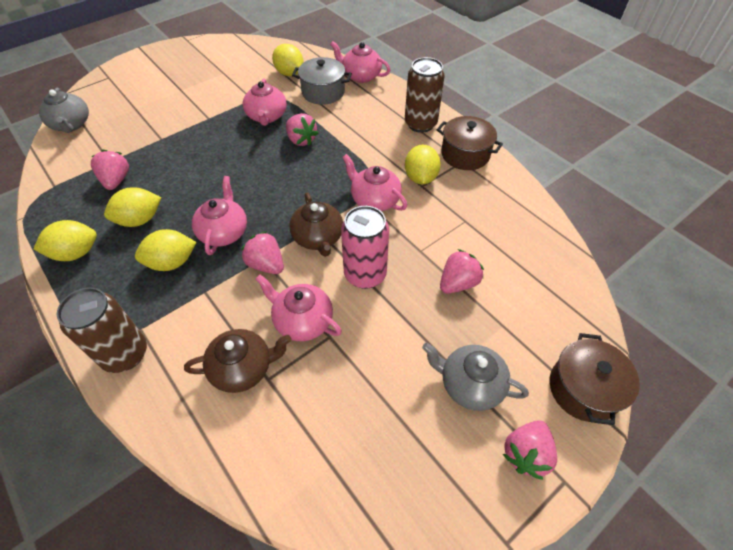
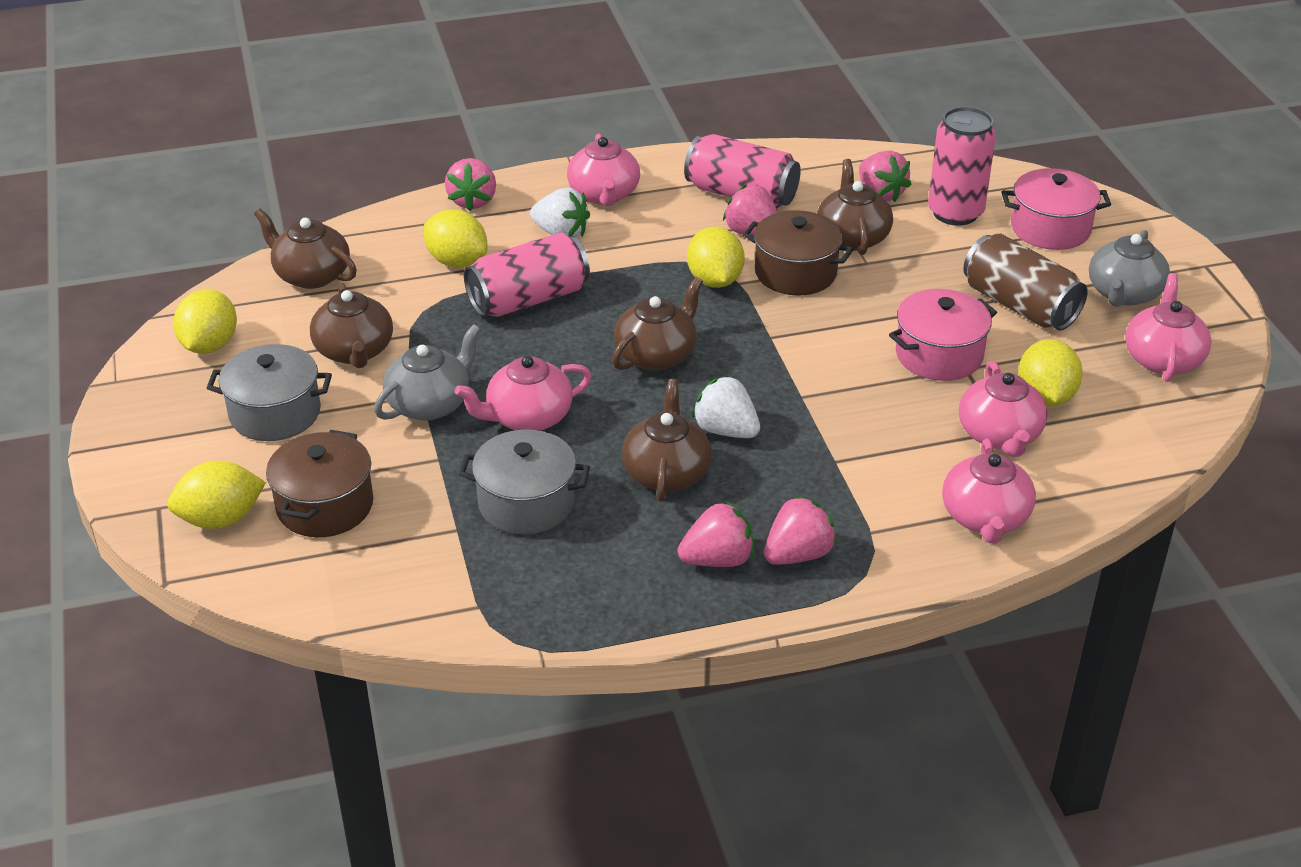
brown can: [57,287,147,373] [405,57,445,133] = 2 -> [963,233,1088,330] = 1
brown teapot: [184,329,291,393] [289,192,343,257] = 2 -> [254,209,357,289] [310,283,393,368] [612,277,703,370] [622,379,712,502] [817,159,893,255] = 5
grey pot: [292,57,352,105] = 1 -> [207,344,332,441] [459,429,590,535] = 2
pink can: [341,206,389,289] = 1 -> [464,232,590,317] [684,134,801,209] [928,107,996,226] = 3
pink pot: none = 0 -> [889,289,997,381] [1002,168,1111,250] = 2
white strawberry: none = 0 -> [530,188,590,237] [692,375,760,438] = 2

